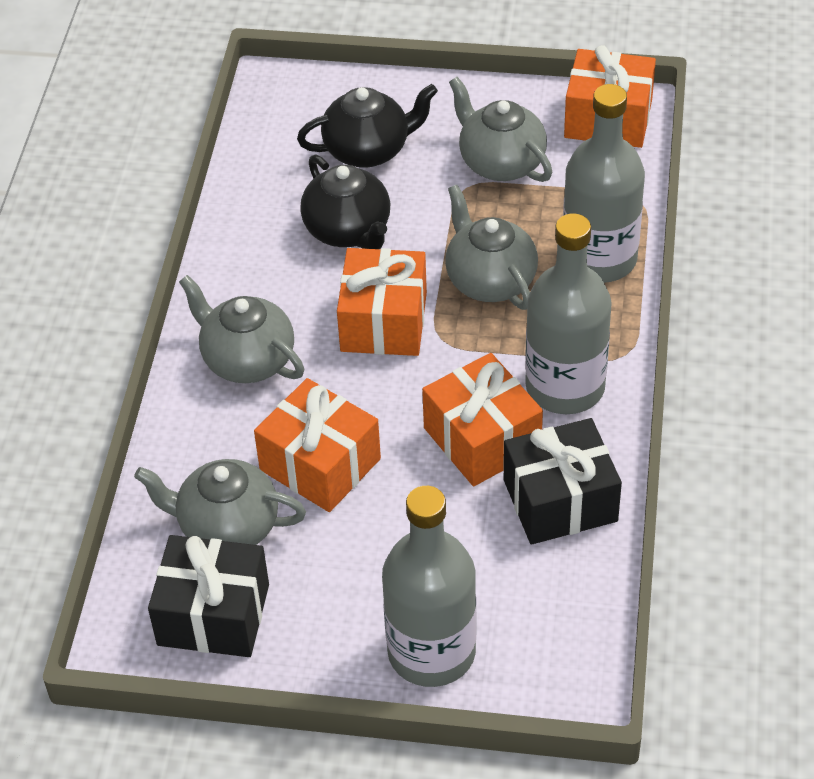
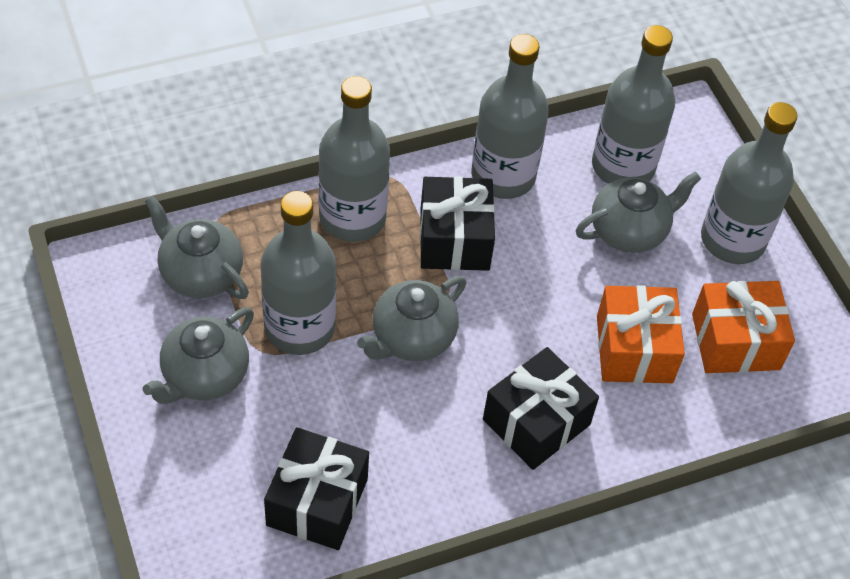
black gift: [148,535,269,657] [504,418,622,545] = 2 -> [264,427,369,550] [420,176,495,271] [483,347,599,470] = 3
black teapot: [297,84,438,168] [300,154,390,249] = 2 -> none = 0
grey bottle: [382,486,476,687] [525,213,612,414] [563,84,645,283] = 3 -> [260,191,336,355] [318,76,390,242] [471,34,549,199] [592,25,675,184] [701,102,797,264] = 5
orange gift: [254,378,381,512] [337,248,427,356] [422,353,543,486] [564,45,656,148] = 4 -> [597,285,685,383] [692,281,795,373] = 2

